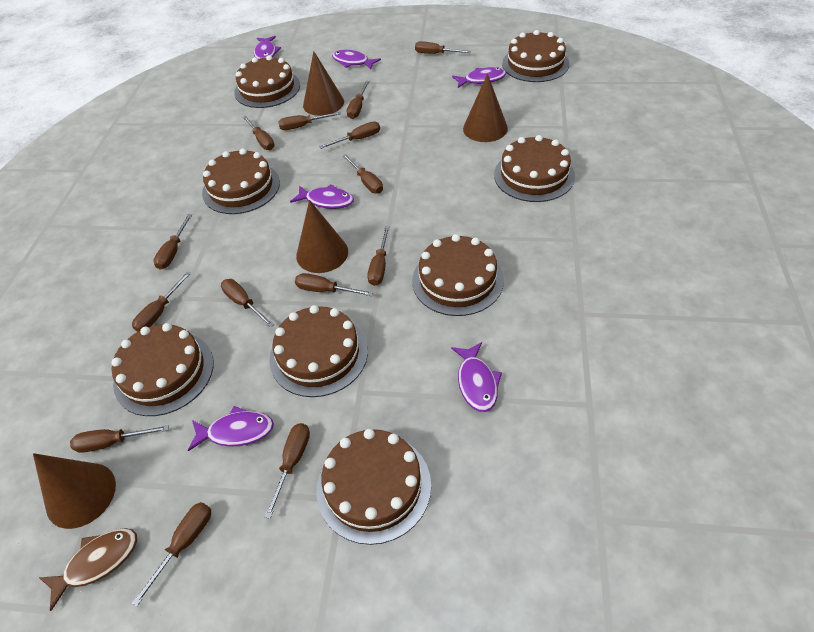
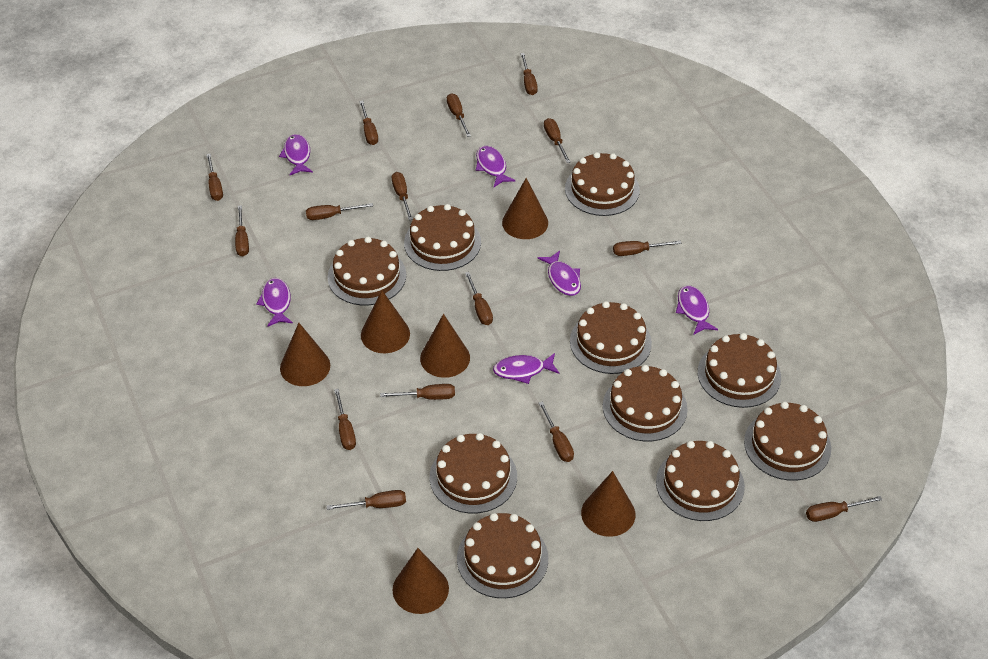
brown cake: [111,323,214,416] [202,148,280,214] [234,55,300,108] [270,305,368,397] [316,429,431,545] [412,234,504,316] [494,135,575,202] [502,30,569,82] = 8 -> [328,236,406,305] [404,204,481,271] [430,433,517,513] [457,513,548,598] [565,152,640,216] [570,301,652,374] [603,365,688,441] [656,441,745,521] [698,333,781,408] [744,402,831,481] = 10
brown cone: [33,453,116,529] [296,200,348,273] [303,51,344,116] [463,74,508,142] = 4 -> [280,323,330,386] [361,290,410,353] [392,548,449,614] [420,314,470,378] [502,178,548,239] [581,471,635,537] = 6
brown fish: [39,528,137,611] = 1 -> none = 0
brown screwdriver: [70,425,169,453] [132,272,191,332] [132,502,211,606] [153,214,192,270] [221,279,274,328] [243,116,275,150] [264,423,310,519] [278,112,341,130] [295,273,373,296] [319,121,380,149] [343,154,383,194] [347,81,369,119] [367,226,390,286] [415,41,471,54] = 14 -> [206,154,223,201] [235,205,249,257] [306,203,373,220] [327,490,406,510] [334,389,356,450] [360,101,378,145] [380,384,455,400] [392,172,413,220] [447,93,471,137] [465,272,493,325] [521,53,538,95] [539,402,574,462] [544,118,571,163] [613,240,681,256] [806,496,882,522] = 15

